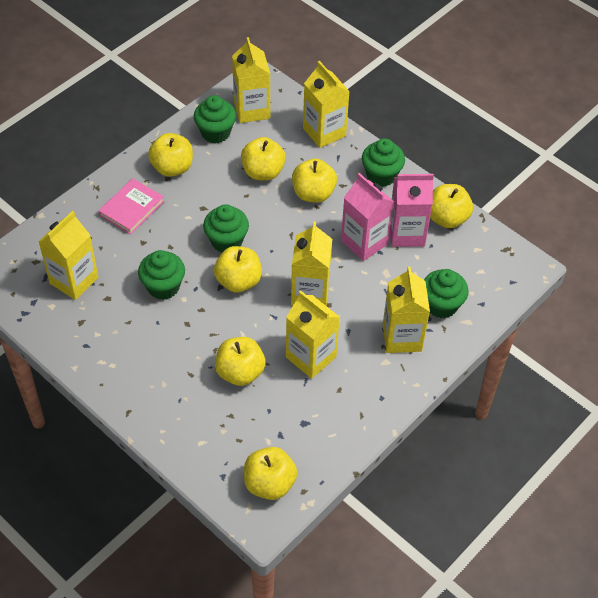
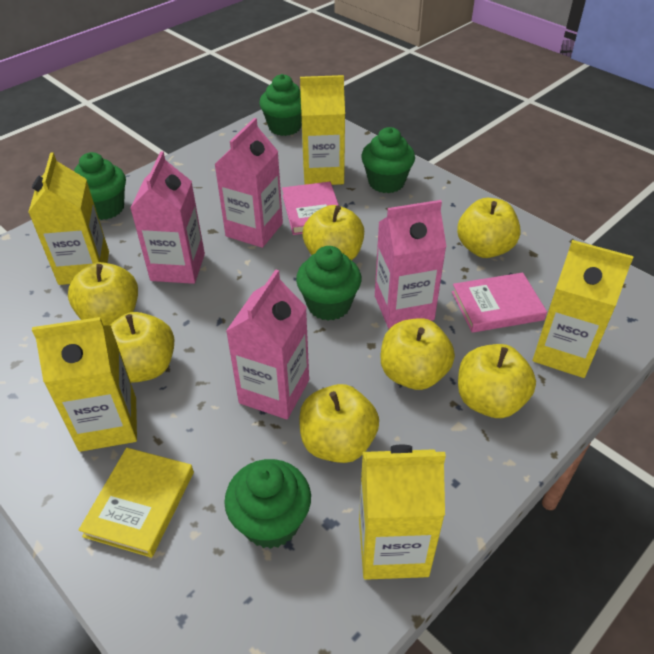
pink book: [99,178,164,235] = 1 -> [282,182,339,235] [452,273,547,333] = 2
pink carton: [341,173,394,261] [390,174,434,247] = 2 -> [130,151,205,284] [214,118,283,248] [226,269,309,419] [375,200,447,328] = 4
yellow book: none = 0 -> [79,448,194,558] = 1
yellow carton: [38,211,99,300] [232,37,270,123] [286,291,340,379] [291,222,332,306] [303,61,350,148] [383,267,430,353] = 6 -> [28,152,109,285] [32,317,137,452] [300,75,345,185] [359,445,446,580] [533,240,634,378] = 5

